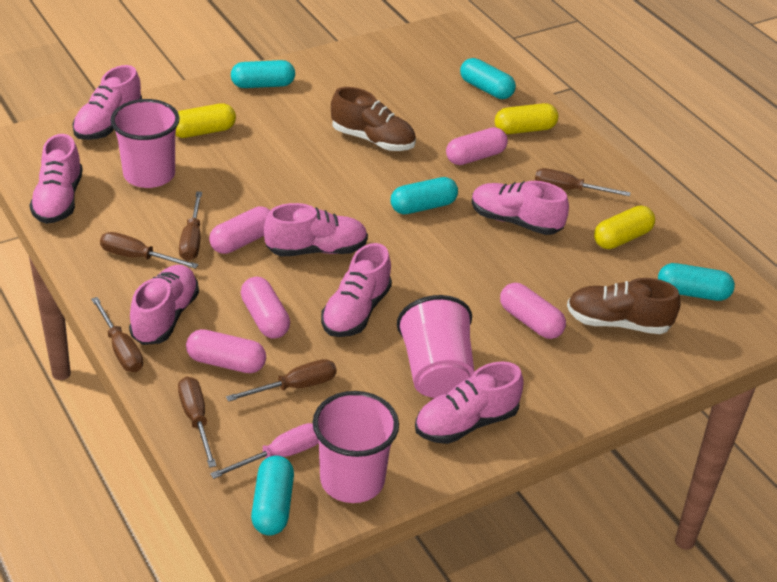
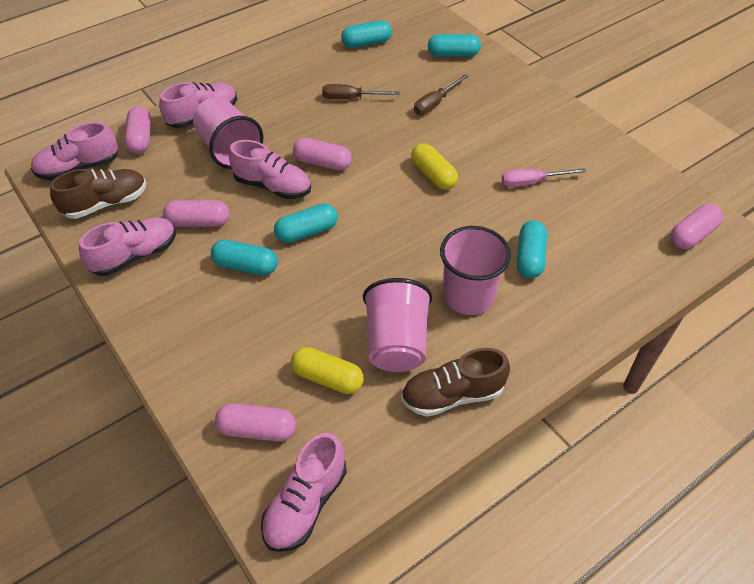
brown screwdriver: [91,297,143,372] [100,232,198,269] [178,376,216,468] [179,191,202,261] [226,359,336,402] [535,168,631,196] = 6 -> [322,84,400,99] [414,75,468,115] = 2
pink shoe: [30,134,83,224] [72,65,142,140] [129,265,199,345] [264,203,368,257] [321,243,392,337] [415,361,524,444] [471,181,569,235] = 7 -> [31,122,118,180] [79,217,176,276] [159,82,237,128] [229,140,311,199] [261,433,347,552] = 5
yellow capsule: [175,103,236,138] [495,103,558,134] [594,205,655,249] = 3 -> [291,347,364,394] [411,143,458,190] = 2

